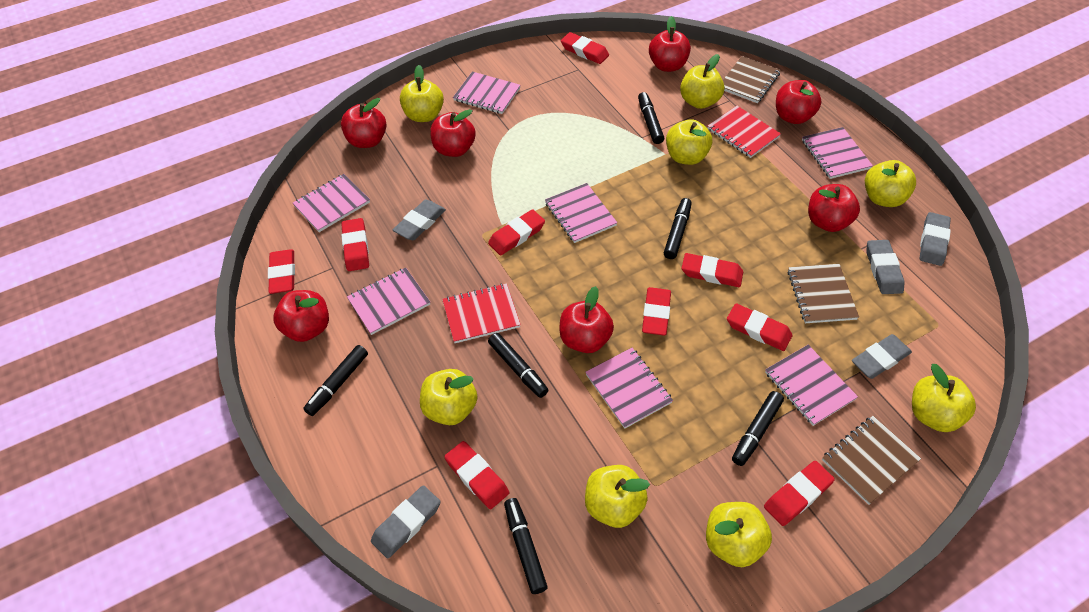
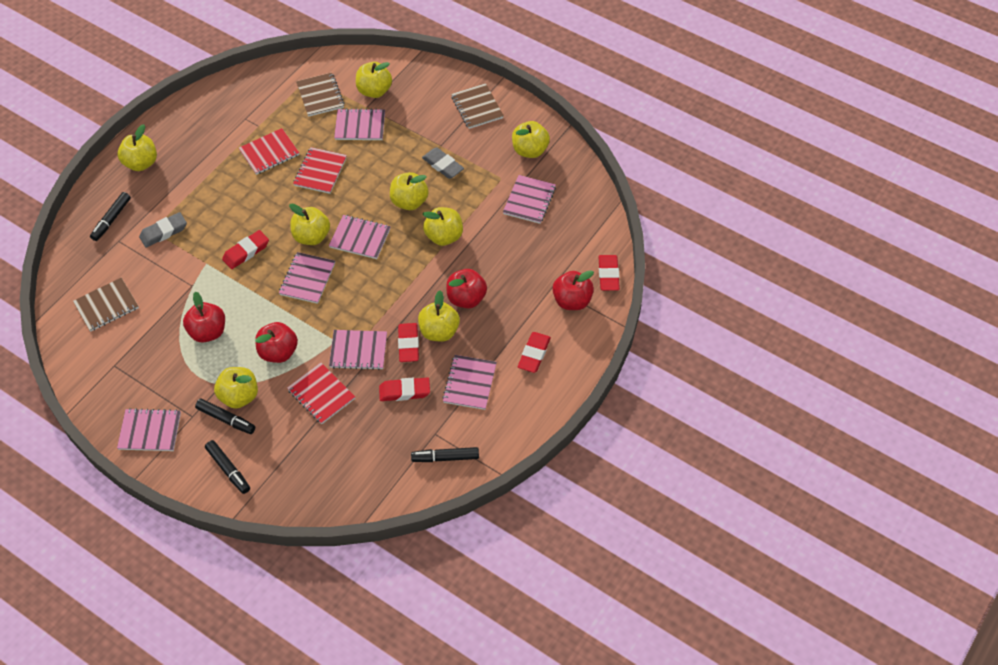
black marker: [303,345,368,416] [488,333,548,398] [504,498,548,594] [638,92,664,144] [664,198,692,259] [732,391,784,466] = 6 -> [90,192,131,241] [195,399,255,434] [205,440,250,494] [411,447,479,462] = 4
grey eraser: [371,485,440,559] [393,200,446,240] [852,334,912,379] [866,240,905,294] [919,212,951,266] = 5 -> [139,212,187,248] [422,147,464,179] = 2
red apple: [273,290,329,342] [341,98,387,148] [430,109,476,157] [559,286,614,353] [649,16,691,72] [776,80,821,124] [808,184,860,232] = 7 -> [183,292,225,343] [255,322,298,363] [446,269,487,308] [552,270,594,310] = 4
red eraser: [268,249,295,294] [341,218,369,271] [444,441,509,509] [488,209,545,255] [561,32,609,64] [642,287,671,336] [682,253,743,287] [727,303,792,351] [764,461,835,526] = 9 -> [222,230,269,269] [379,378,430,401] [398,323,419,362] [518,332,551,373] [598,255,620,291] = 5
red notebook: [442,283,521,343] [708,106,781,158] = 2 -> [239,128,299,175] [287,363,355,424] [293,147,347,194] = 3

